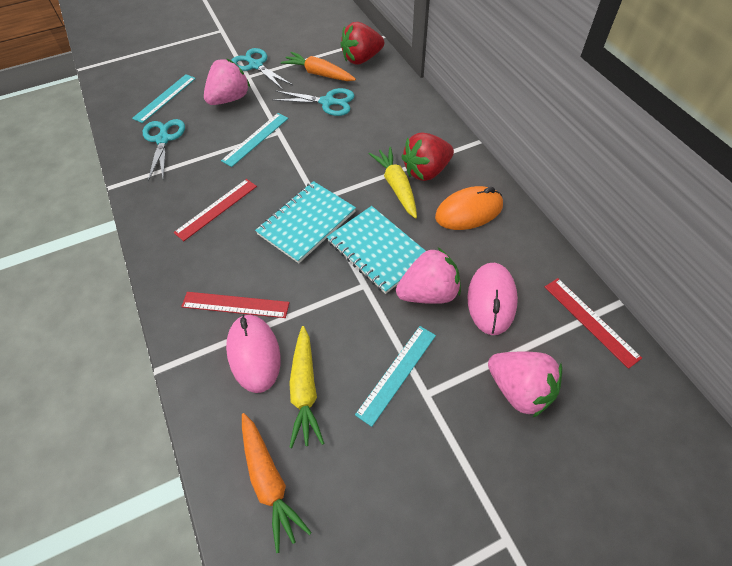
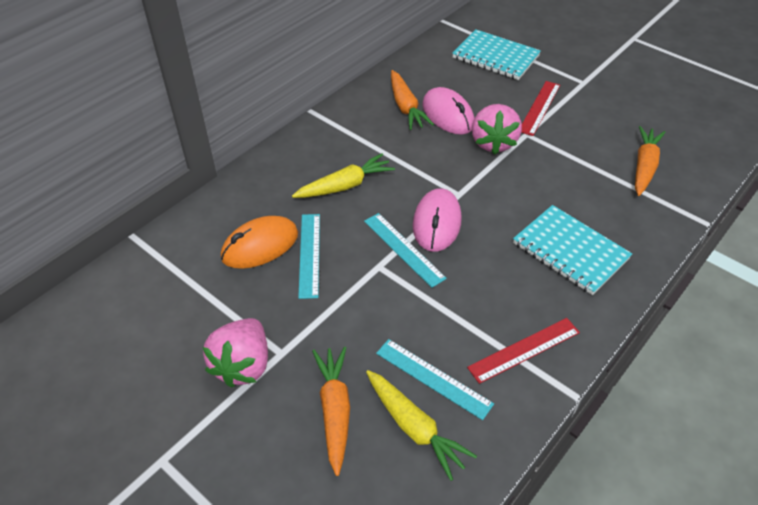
orange carrot: [242,413,312,553] [281,52,356,81] = 2 -> [312,347,350,476] [391,70,434,130] [635,126,665,196] = 3
pink strawberry: [204,58,250,105] [396,248,461,304] [488,352,562,417] = 3 -> [203,318,268,388] [472,104,522,155] = 2
red ruler: [174,179,257,241] [181,292,290,318] [545,278,642,369] = 3 -> [467,318,580,384] [521,81,560,136] = 2
red strawberry: [340,22,384,65] [401,132,454,181] = 2 -> none = 0
turquoise scissors: [143,119,185,181] [231,48,293,90] [273,88,355,116] = 3 -> none = 0

